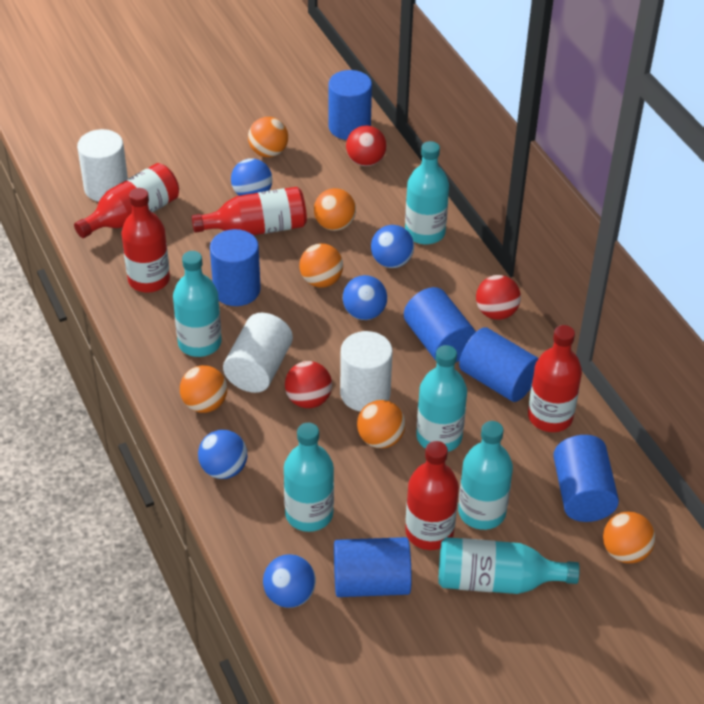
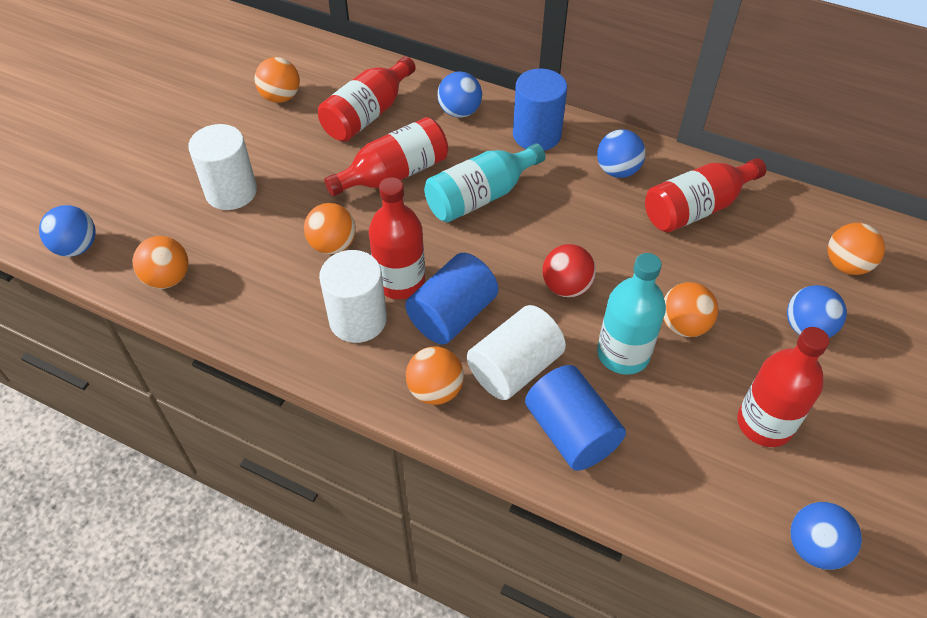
blue cylinder: [210,229,261,306] [328,70,372,140] [334,537,412,597] [404,287,476,362] [459,327,539,402] [553,435,619,522] = 6 -> [405,253,498,345] [513,69,567,151] [525,365,626,471] = 3
red ball: [285,361,332,408] [346,125,387,166] [476,275,521,320] = 3 -> [542,244,596,297] = 1
turquoise bottle: [173,251,222,357] [284,423,334,532] [405,141,449,245] [416,345,467,452] [438,537,580,594] [458,421,513,530] = 6 -> [424,143,545,223] [597,253,666,375] = 2

